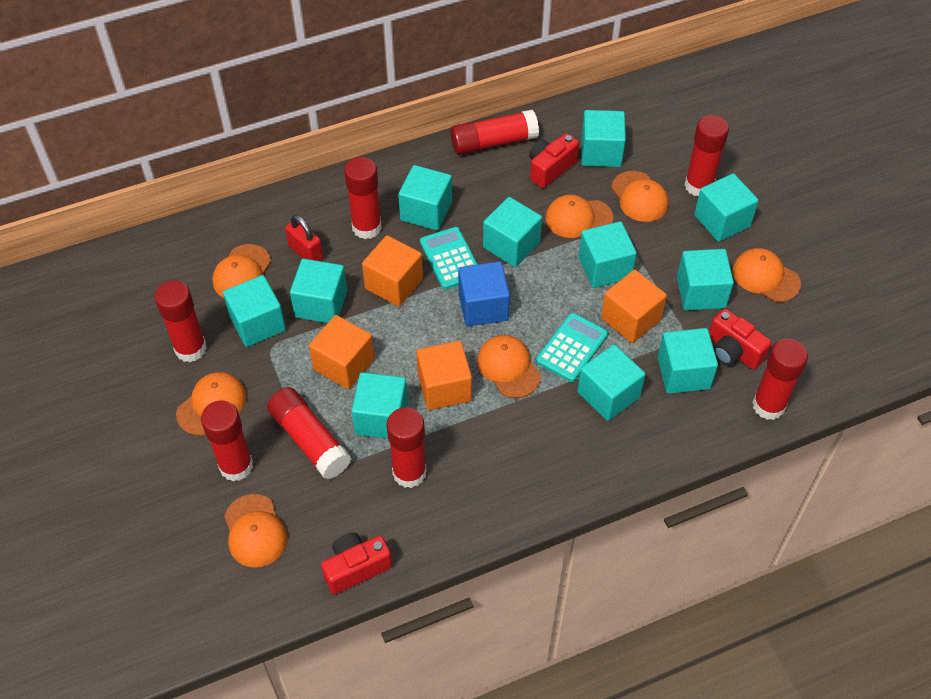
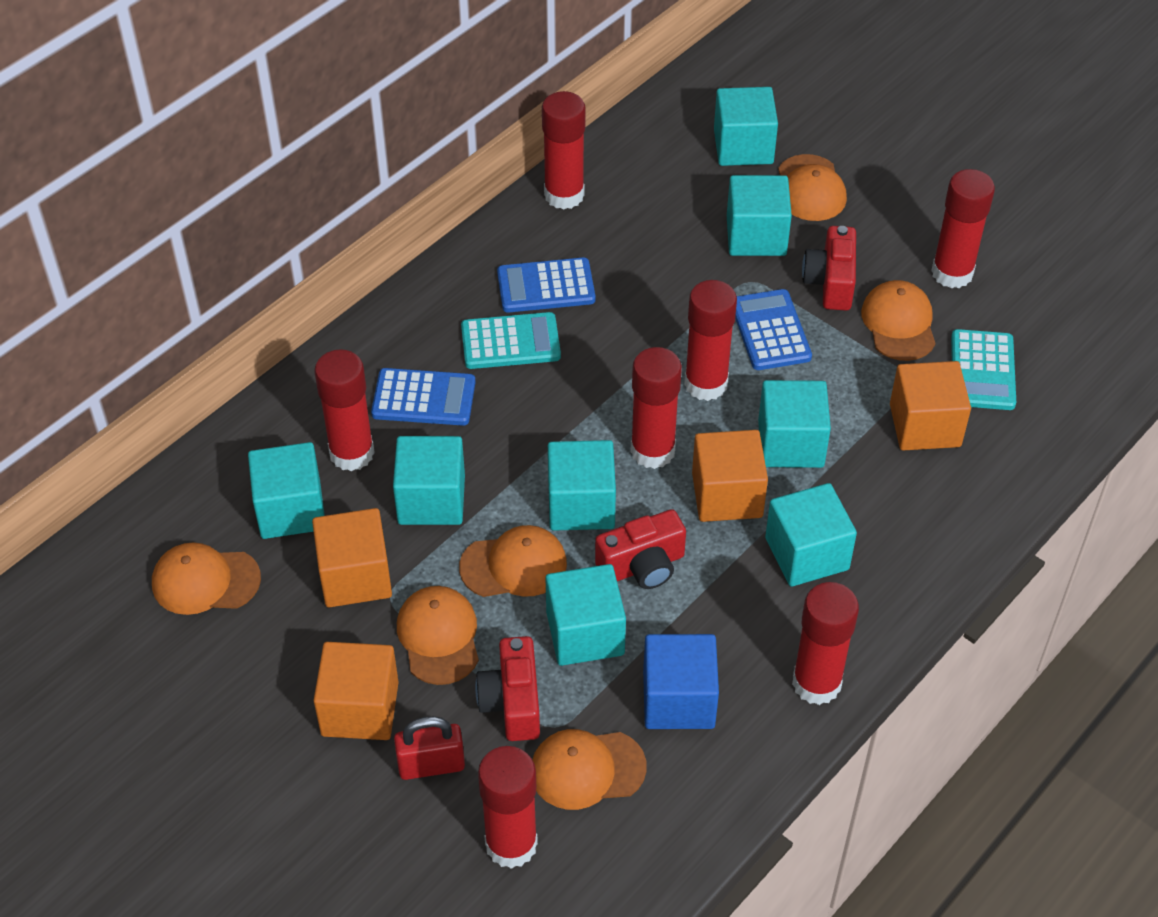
blue calculator: none = 0 -> [371,368,476,426] [497,257,595,313] [735,289,812,370] = 3
orange cap: [176,372,246,436] [212,244,271,298] [224,494,288,568] [477,335,541,398] [546,195,613,238] [611,171,669,222] [732,248,801,302] = 7 -> [152,543,261,615] [397,586,479,685] [459,525,567,597] [532,729,647,810] [778,154,847,221] [861,280,936,361] = 6
red glue stick: [155,280,207,362] [201,401,253,481] [267,387,351,479] [344,157,382,239] [387,407,427,488] [450,109,539,155] [685,115,729,197] [752,338,808,420] = 8 -> [314,349,375,471] [478,746,538,869] [542,91,586,210] [630,347,682,469] [684,280,737,401] [792,582,859,705] [931,169,995,288] = 7
turquoise cube: [223,275,286,347] [290,259,347,323] [351,372,408,438] [398,165,452,231] [483,197,542,267] [578,221,637,288] [578,344,645,421] [581,110,626,167] [657,328,718,394] [677,249,734,311] [694,173,759,242] = 11 -> [248,442,325,539] [393,436,465,525] [546,564,626,666] [548,440,616,531] [714,87,778,166] [727,175,792,256] [758,380,831,468] [765,483,857,587] = 8

